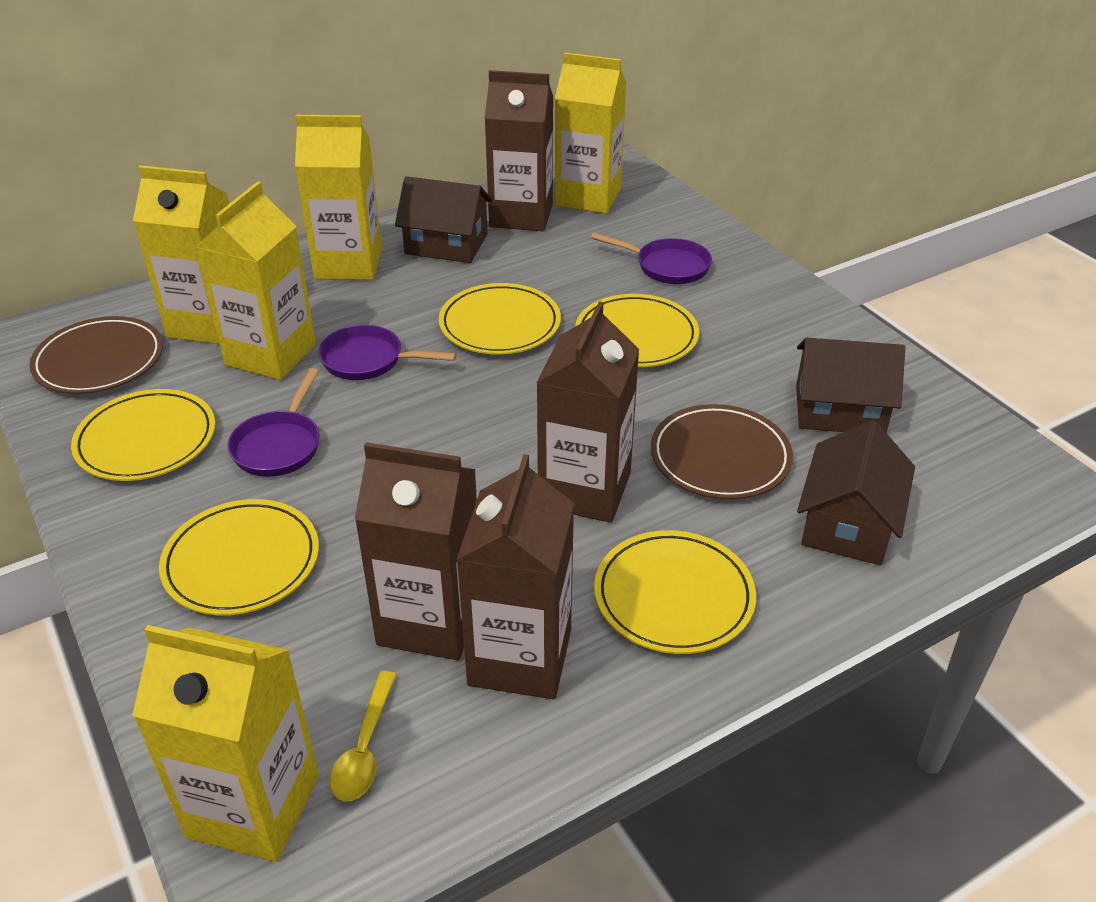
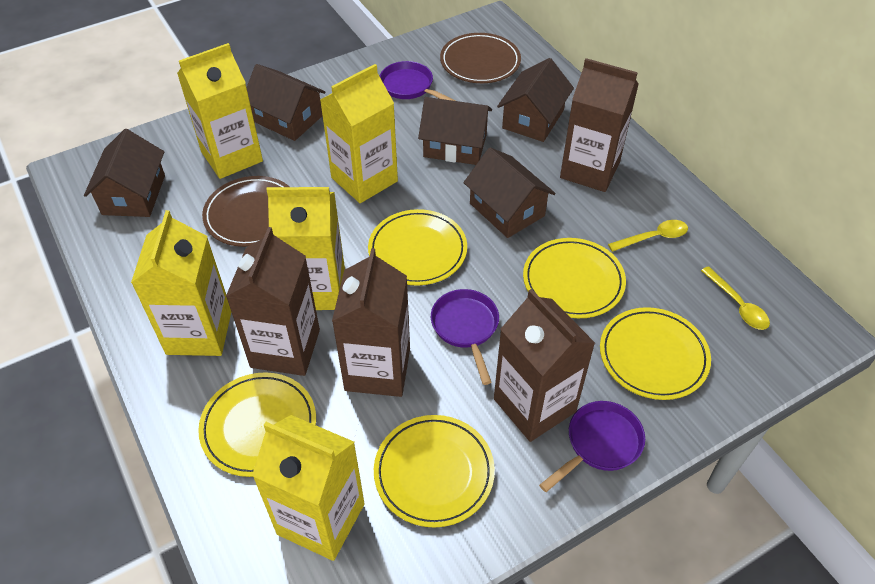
brown house: [395,176,492,263] [796,338,905,433] [797,421,915,565] = 3 -> [84,129,165,217] [247,64,326,141] [418,97,492,165] [463,147,556,238] [497,58,574,142] = 5
yellow spoon: [330,671,397,802] = 1 -> [608,220,688,252] [701,266,770,330] = 2

